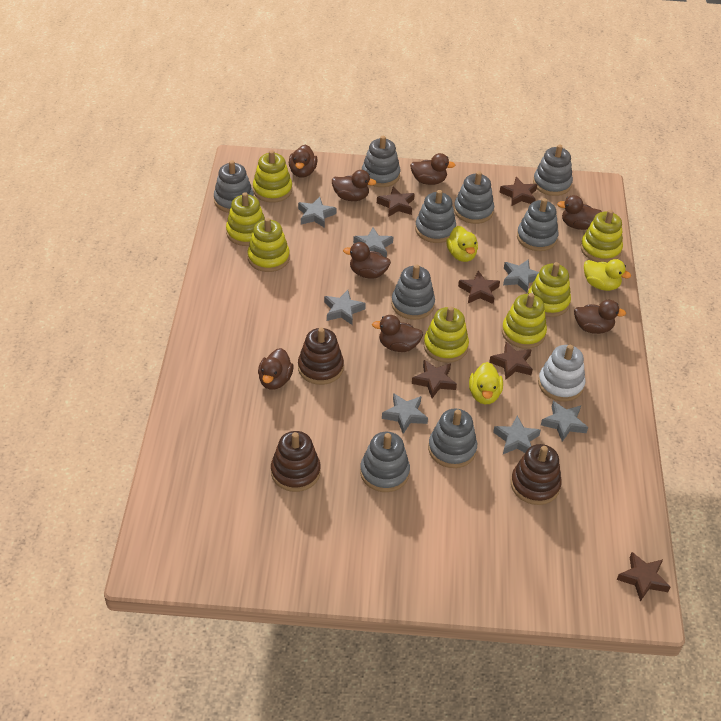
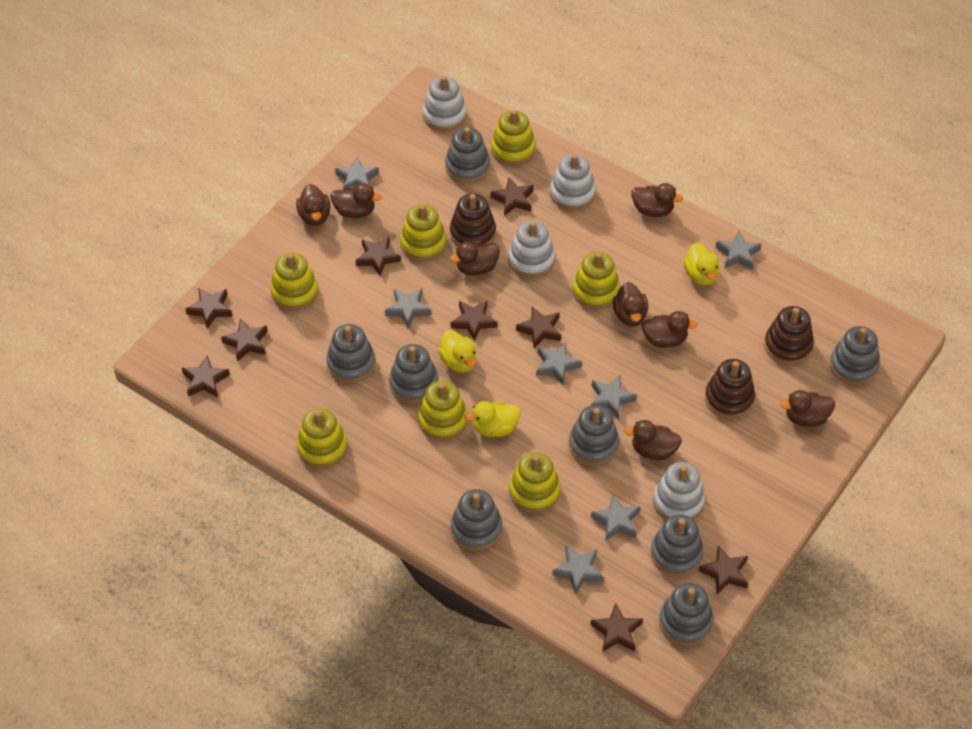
brown star: [377,187,415,217] [412,360,457,398] [458,270,500,304] [489,342,533,379] [499,177,537,206] [617,552,670,602] = 6 -> [182,355,230,397] [186,288,232,328] [221,319,268,362] [356,237,401,276] [451,300,497,341] [491,177,534,216] [516,307,561,348] [591,603,643,652] [699,545,748,594] = 9
grey stacking toy: [214,160,254,213] [360,432,410,492] [362,136,400,187] [391,264,435,320] [415,190,456,243] [428,409,477,468] [454,171,494,224] [517,198,558,251] [533,144,573,196] = 9 -> [326,324,376,383] [389,344,438,403] [445,127,490,183] [451,489,502,551] [569,405,619,466] [651,514,704,576] [659,583,714,646] [830,326,880,385] = 8
white stacking toy: [538,345,585,402] = 1 -> [423,76,467,131] [508,221,555,278] [550,154,596,210] [653,462,705,520] = 4

